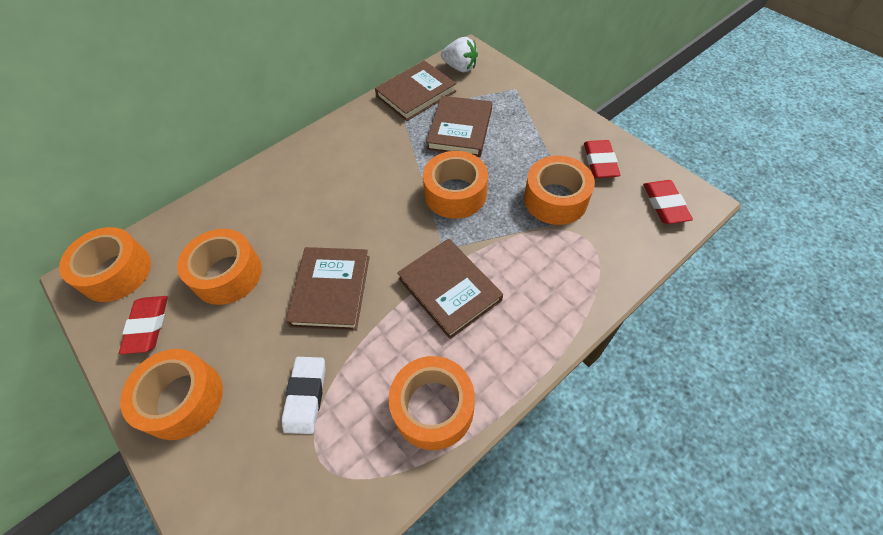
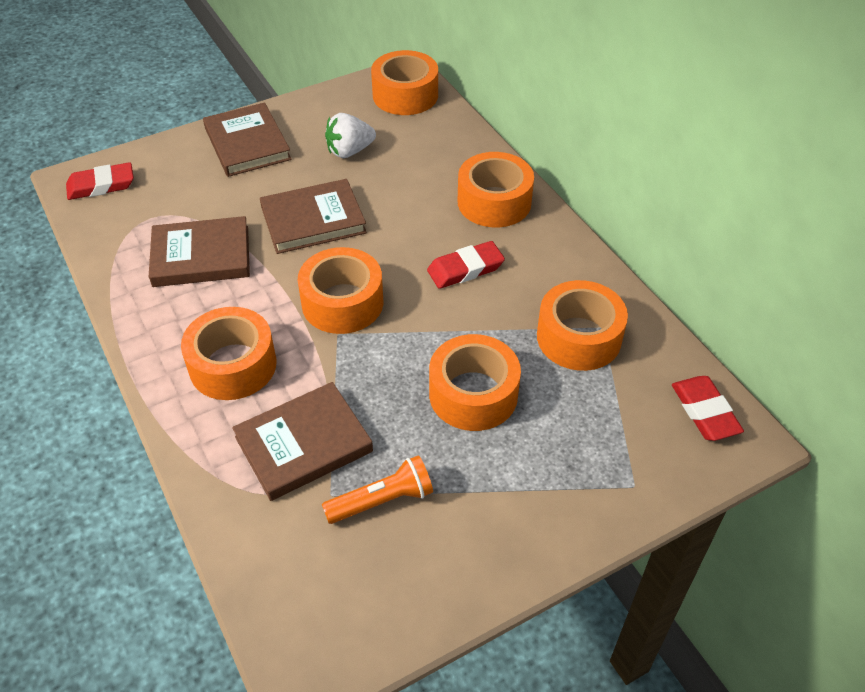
orange flashlight: none = 0 -> [322,455,433,524] = 1
white eraser: [282,357,326,434] = 1 -> none = 0

